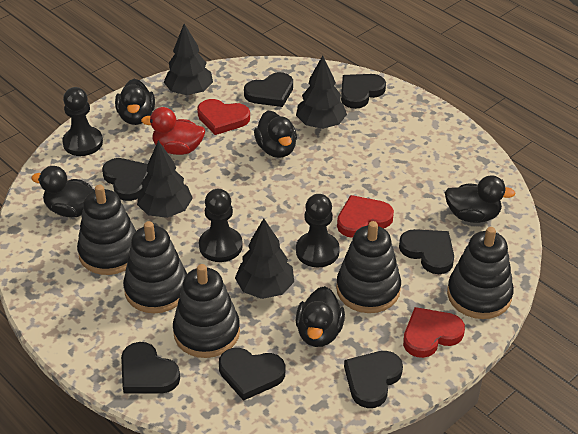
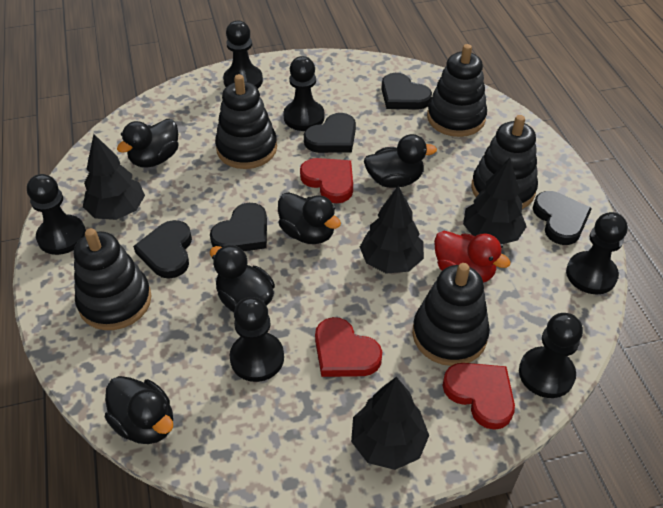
black heart: [102,158,148,201] [121,342,180,394] [219,348,285,401] [244,72,293,107] [341,74,386,109] [344,351,403,408] [399,229,454,274] = 7 -> [133,220,192,279] [210,203,267,251] [304,113,356,153] [381,73,432,110] [533,191,592,245] = 5
black pawn: [62,87,103,156] [199,189,243,262] [296,194,340,267] = 3 -> [27,174,86,255] [223,21,263,88] [230,297,284,382] [283,56,325,131] [519,313,583,398] [566,212,628,294] = 6

